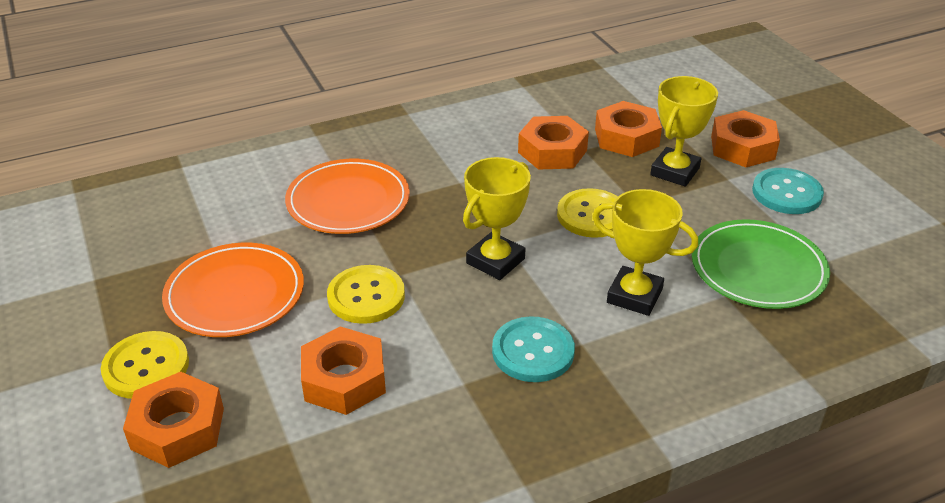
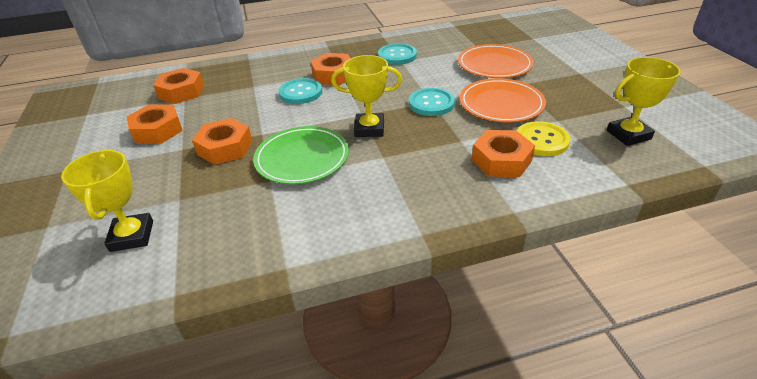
turquoise button: [492,316,575,382] [752,168,824,214] = 2 -> [278,78,322,104] [378,43,417,65] [409,88,455,116] = 3
yellow button: [101,331,189,399] [327,265,405,324] [557,188,618,238] = 3 -> [517,121,571,156] = 1

